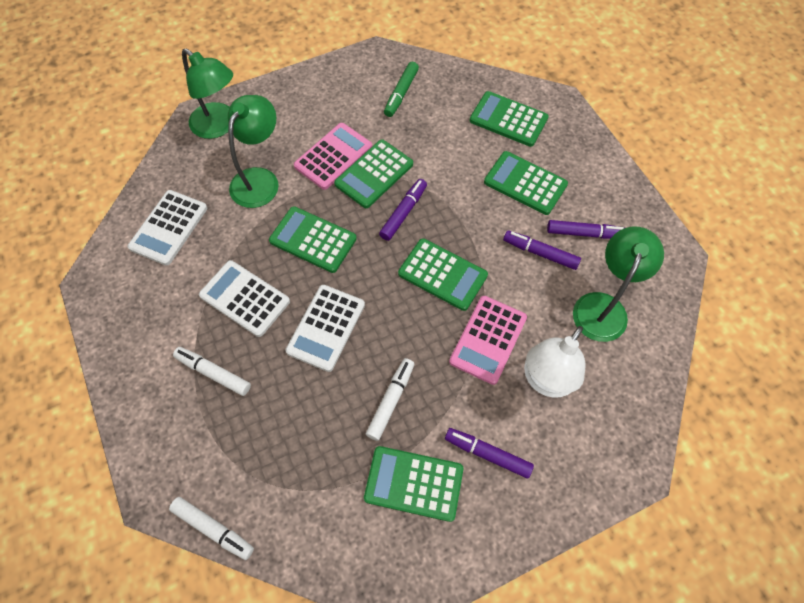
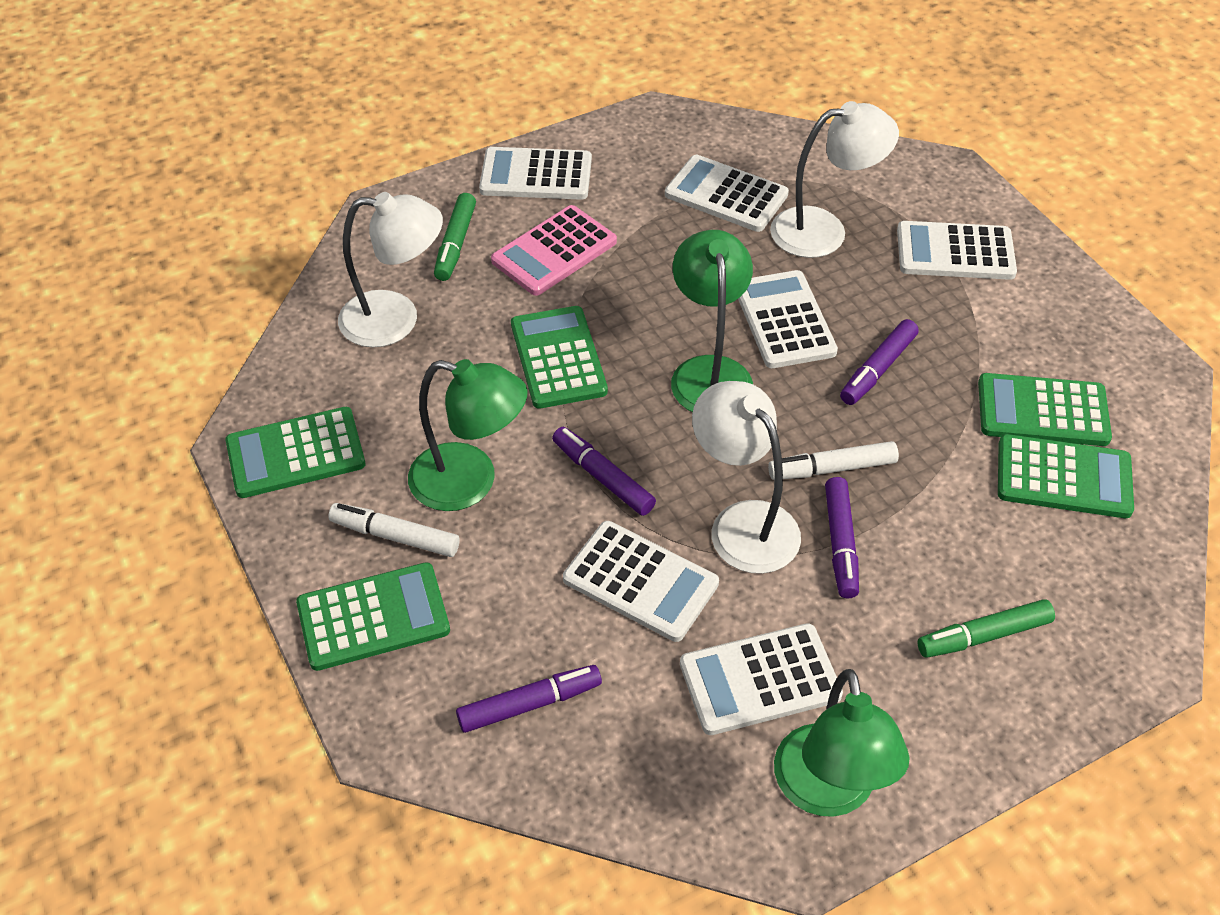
green calculator: [269,206,357,273] [334,140,413,208] [364,446,463,522] [398,238,488,311] [470,91,549,147] [484,151,568,215] = 6 -> [225,407,365,498] [296,562,450,671] [511,306,608,409] [978,373,1112,446] [998,434,1134,518] = 5
green marker: [384,62,419,117] = 1 -> [434,193,476,281] [917,599,1055,658] = 2
pink calculator: [294,123,372,190] [449,296,527,385] = 2 -> [491,205,617,296] = 1
white calculator: [128,190,207,266] [199,260,290,337] [285,285,365,372] = 3 -> [479,147,592,200] [563,521,719,642] [665,155,789,232] [680,623,843,735] [738,270,838,368] [897,221,1017,280] = 6
white lamp: [524,326,585,398] = 1 -> [338,192,443,347] [692,381,801,574] [770,101,899,258] = 3
white marker: [169,497,254,560] [173,347,251,396] [366,358,414,441] = 3 -> [328,503,460,557] [768,441,899,480] = 2

